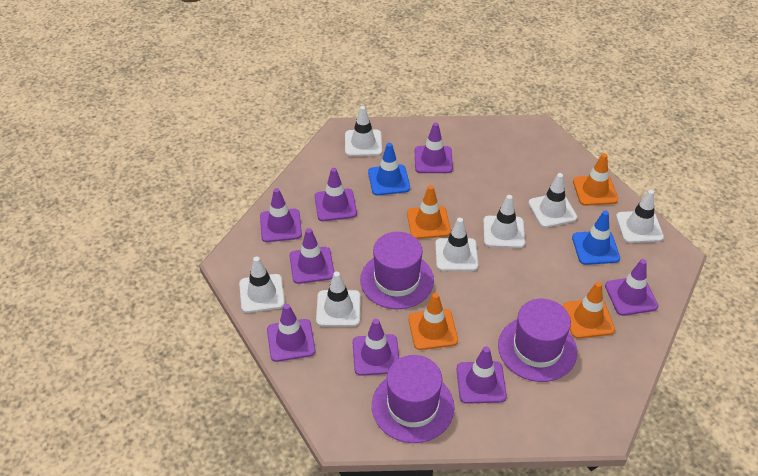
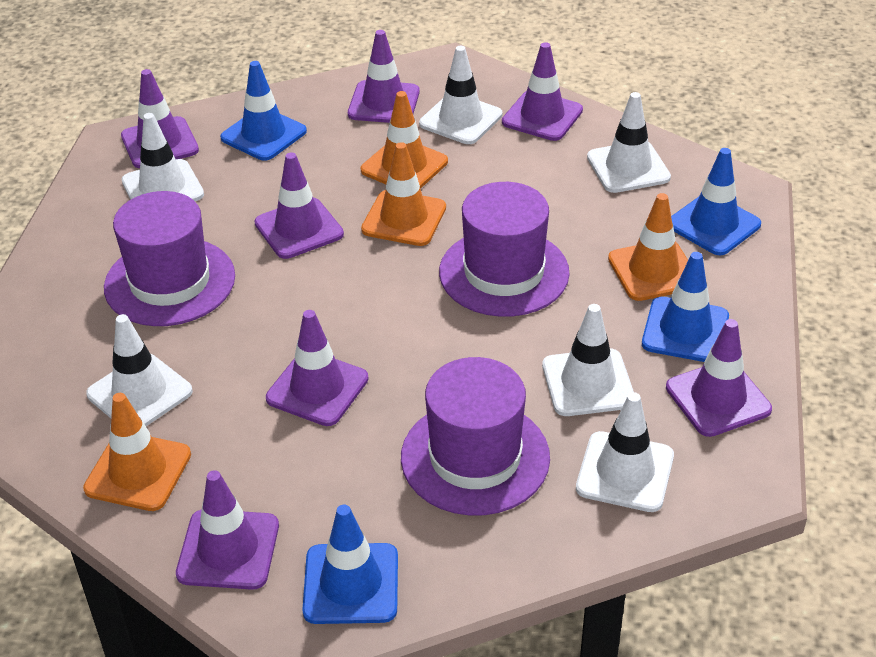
blue traffic cone: [368,143,410,196] [572,211,620,265] = 2 -> [220,61,307,161] [302,505,398,624] [642,252,729,362] [671,148,761,255] = 4
purple traffic cone: [260,188,302,242] [267,304,316,362] [289,228,334,284] [315,168,357,221] [353,319,399,376] [415,122,453,173] [456,347,507,404] [605,259,658,316] = 8 -> [121,69,199,168] [176,470,279,590] [254,152,344,259] [266,310,369,426] [348,30,420,123] [502,42,583,141] [666,319,772,437] = 7
white traffic cone: [239,256,285,313] [316,272,361,326] [345,106,382,156] [435,218,478,271] [483,195,525,248] [528,173,577,228] [616,190,664,243] = 7 -> [86,314,193,426] [122,113,204,201] [419,46,502,144] [542,304,634,416] [576,392,674,512] [587,92,671,193] = 6

